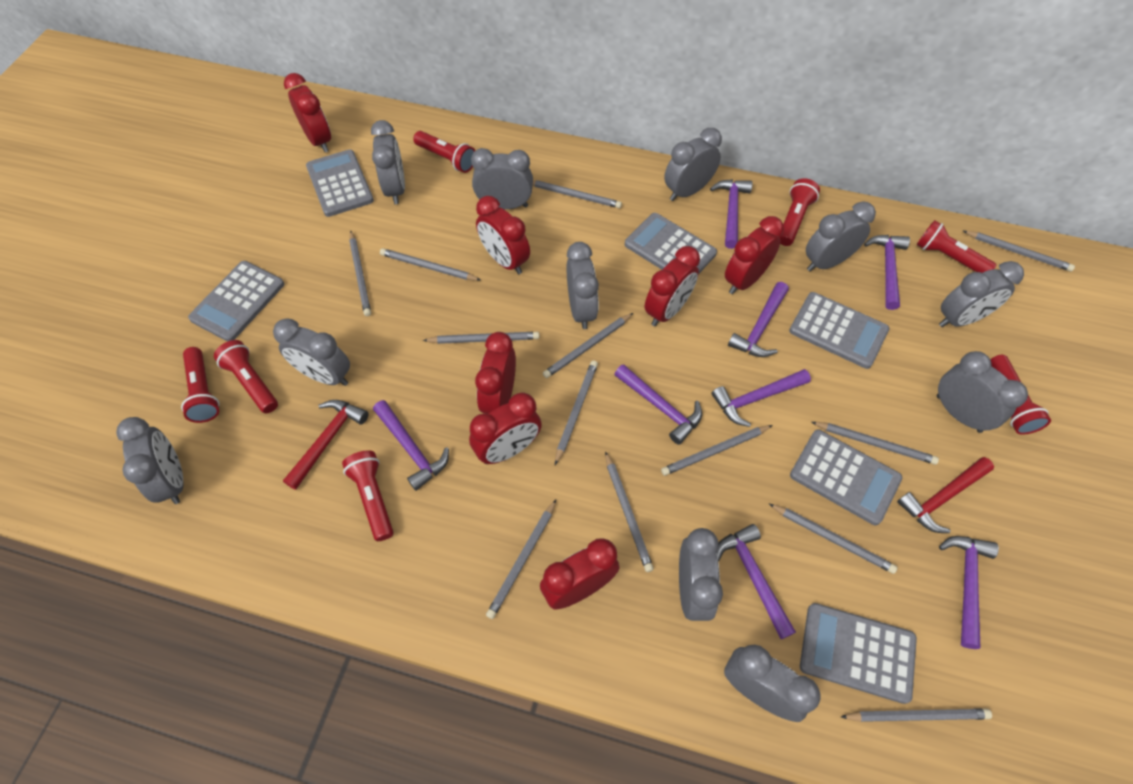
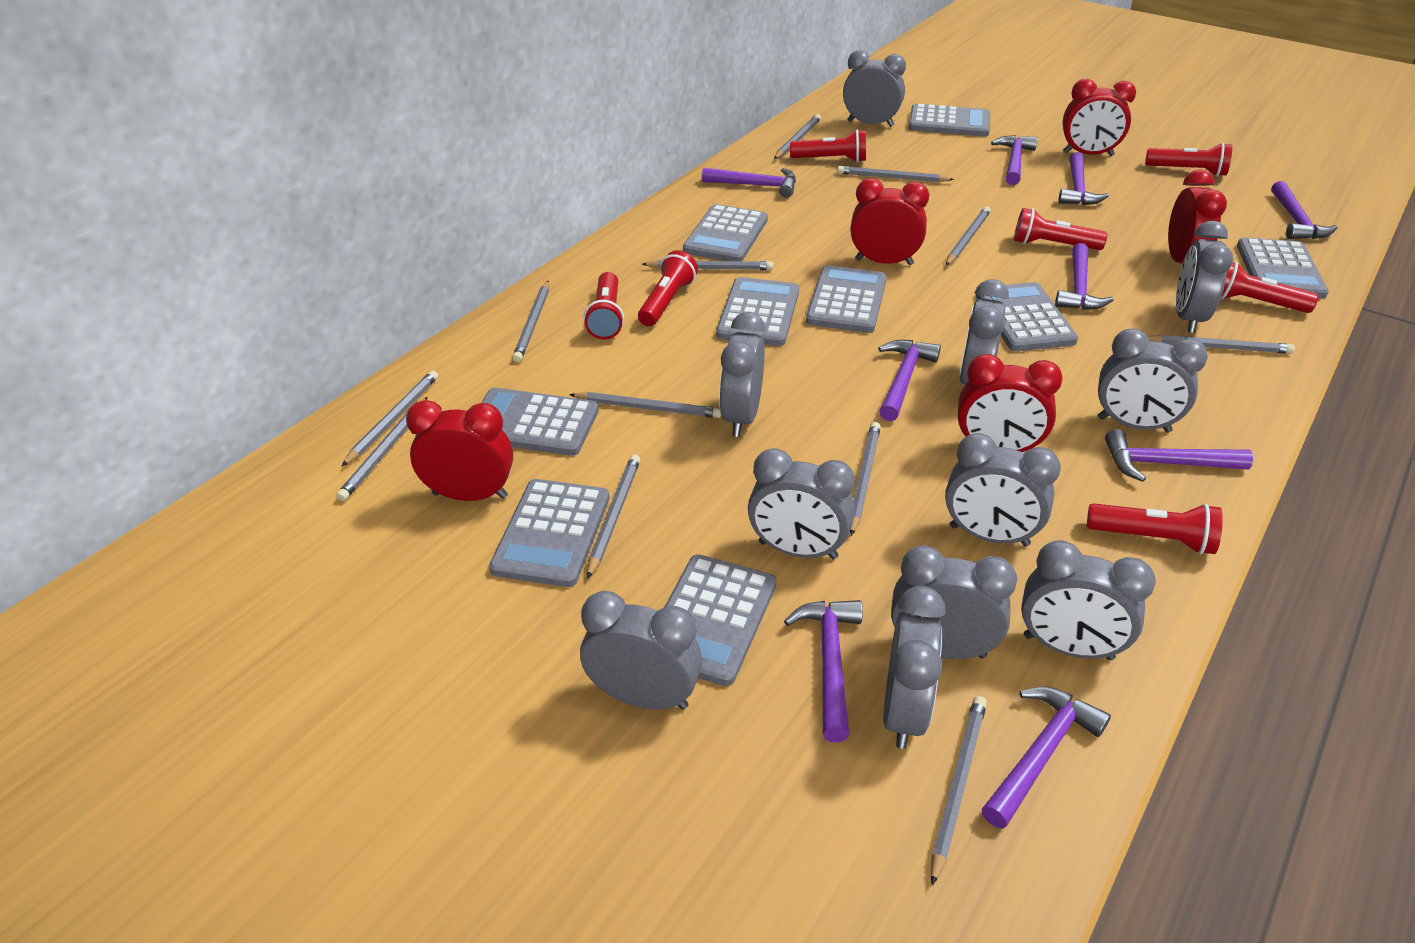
grey calculator: [188,261,284,342] [306,150,374,217] [625,213,717,273] [789,292,889,369] [790,430,902,525] [800,603,917,704] = 6 -> [481,388,599,456] [489,479,609,587] [664,554,776,686] [683,204,768,261] [716,277,799,346] [806,265,887,333] [908,104,990,136] [976,282,1078,351] [1237,238,1329,299] = 9
grey pencil: [349,231,371,316] [380,248,480,281] [423,332,539,344] [486,500,556,619] [533,180,622,208] [543,313,633,378] [555,360,598,465] [605,451,654,572] [661,425,773,476] [769,504,897,574] [812,422,939,465] [841,708,992,722] [963,231,1075,272] = 13 -> [336,397,427,501] [342,370,438,466] [513,281,549,362] [569,392,721,418] [587,455,640,579] [642,260,773,270] [774,114,821,159] [837,166,954,182] [850,422,881,536] [931,696,987,886] [946,206,991,266] [1147,335,1295,354] = 12
purple hammer: [373,400,449,491] [614,364,702,445] [710,179,753,249] [711,369,811,427] [716,524,796,639] [728,282,789,357] [864,235,910,310] [939,536,999,649] = 8 -> [702,167,796,198] [784,600,863,742] [878,340,941,421] [981,687,1111,829] [991,135,1038,185] [1055,243,1114,310] [1058,152,1109,205] [1105,429,1253,482] [1271,181,1338,239] = 9
red clock: [284,73,331,152] [469,393,542,464] [475,332,516,414] [476,196,530,274] [540,538,620,610] [644,246,700,326] [725,216,784,294] = 7 -> [406,400,513,501] [851,178,929,265] [958,354,1063,452] [1062,79,1136,156] [1168,169,1227,264] = 5
red hammer: [283,400,369,490] [897,457,994,533] = 2 -> none = 0

